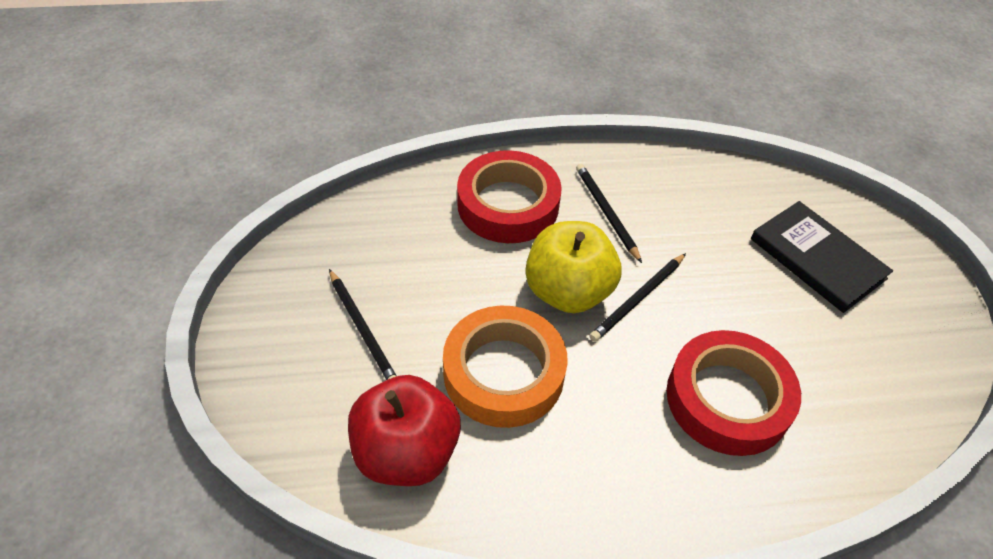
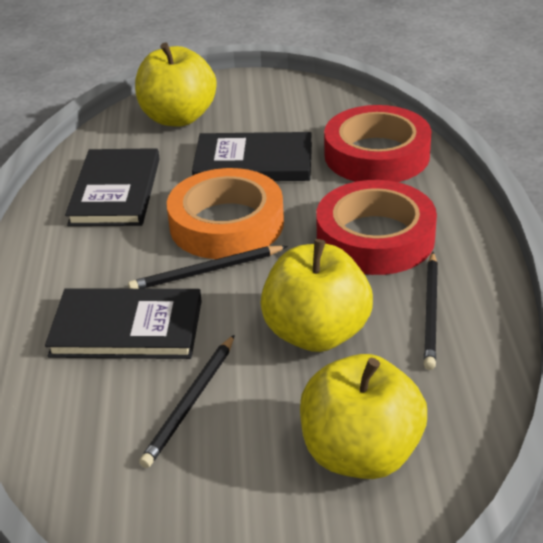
black book: [751,201,893,313] = 1 -> [45,288,202,359] [65,148,160,226] [192,132,312,181] = 3
red apple: [348,375,461,486] = 1 -> none = 0
yellow apple: [525,221,621,313] = 1 -> [135,43,217,127] [260,239,373,352] [300,354,427,479] = 3

